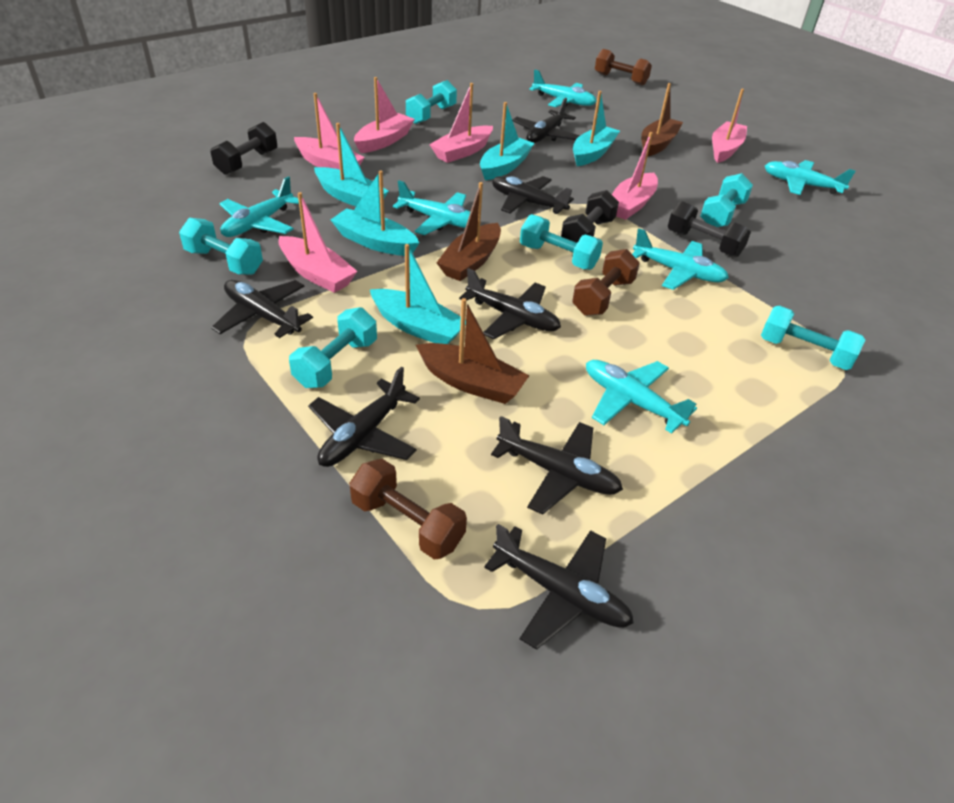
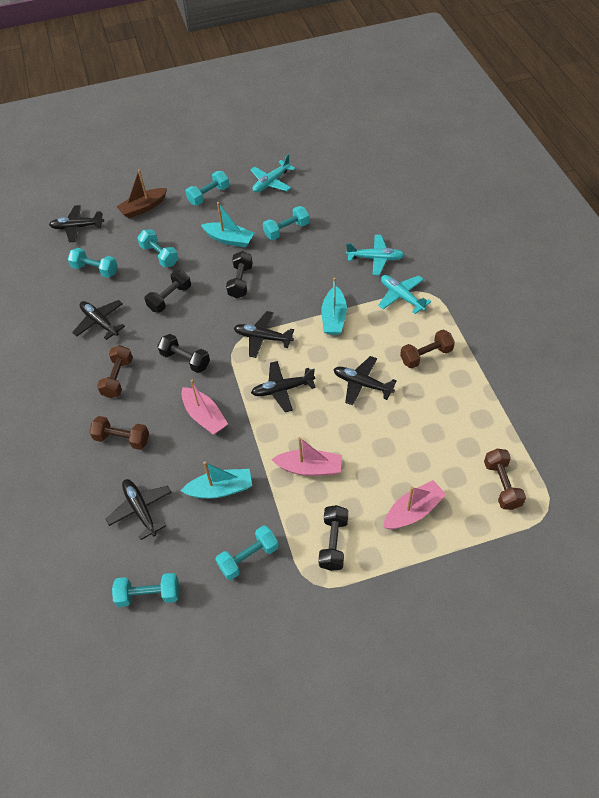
black dumbbell: [210,122,277,175] [561,190,619,243] [668,201,751,257] = 3 -> [144,270,191,313] [157,334,210,373] [226,251,253,298] [318,505,348,571] = 4
black plane: [211,280,313,338] [308,366,420,467] [459,268,561,339] [484,524,634,650] [491,416,623,515] [492,176,574,214] [512,98,580,143] = 7 -> [49,205,104,242] [72,300,125,340] [106,479,172,540] [234,311,294,358] [251,361,316,412] [333,356,397,406] = 6
brown boat: [416,298,530,404] [436,182,501,281] [641,83,683,156] = 3 -> [116,169,167,218] = 1
brown dumbbell: [349,459,467,559] [572,249,640,316] [595,49,652,85] = 3 -> [89,416,149,450] [97,345,133,398] [400,330,455,368] [484,449,526,510] = 4
pink boat: [278,192,358,293] [294,93,365,169] [354,77,415,153] [429,83,493,163] [612,132,658,220] [712,89,747,163] = 6 -> [181,380,228,435] [271,437,342,476] [383,480,447,529] = 3
turquoise boat: [314,123,389,206] [331,171,419,256] [370,244,466,344] [480,102,534,180] [573,91,620,166] = 5 -> [181,461,252,499] [201,202,254,248] [321,277,347,335] = 3
turquoise plane: [219,176,299,237] [393,180,481,235] [529,69,597,107] [586,360,697,434] [632,228,729,290] [765,160,856,195] = 6 -> [250,154,296,193] [346,235,405,275] [378,275,431,314] = 3

